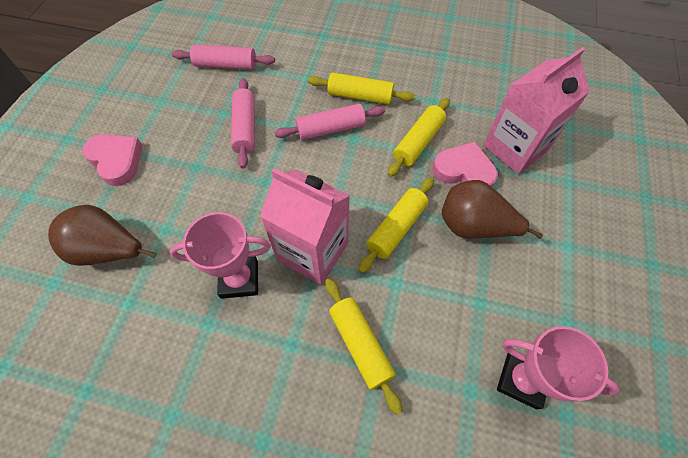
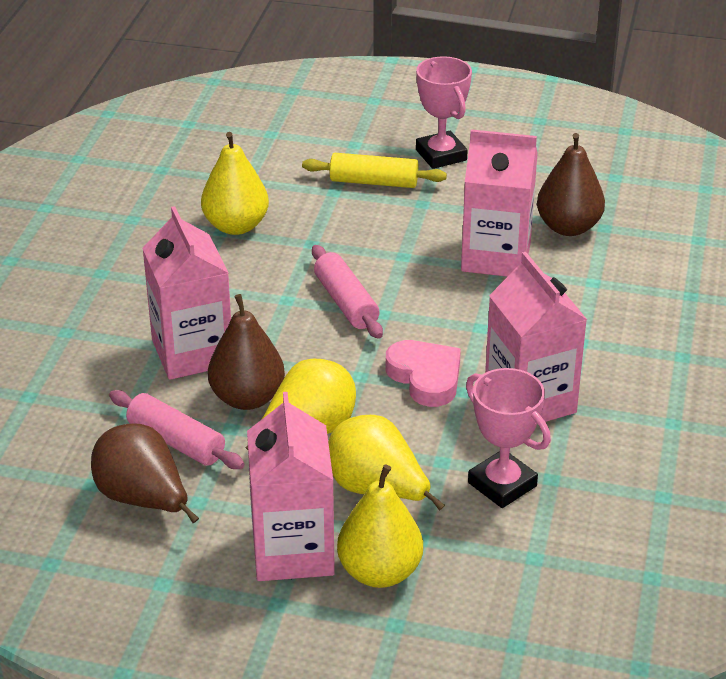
brown pear: [48,205,157,266] [442,180,543,239] = 2 -> [91,424,199,523] [208,294,285,410] [537,133,605,236] = 3
pink carton: [260,168,350,285] [483,47,590,174] = 2 -> [142,206,231,380] [247,392,335,581] [461,129,538,277] [485,252,587,422] = 4
pink heart: [82,134,143,186] [432,142,498,187] = 2 -> [386,340,461,407] = 1
pink rolling pin: [172,44,275,70] [231,78,255,169] [275,104,385,140] = 3 -> [109,390,245,469] [312,245,383,339] = 2
yellow pear: none = 0 -> [201,132,269,235] [245,359,356,450] [328,415,445,511] [337,465,423,588] = 4
yellow rolling pin: [308,72,415,105] [325,278,403,415] [358,177,434,273] [388,98,450,177] = 4 -> [302,153,447,188] = 1

